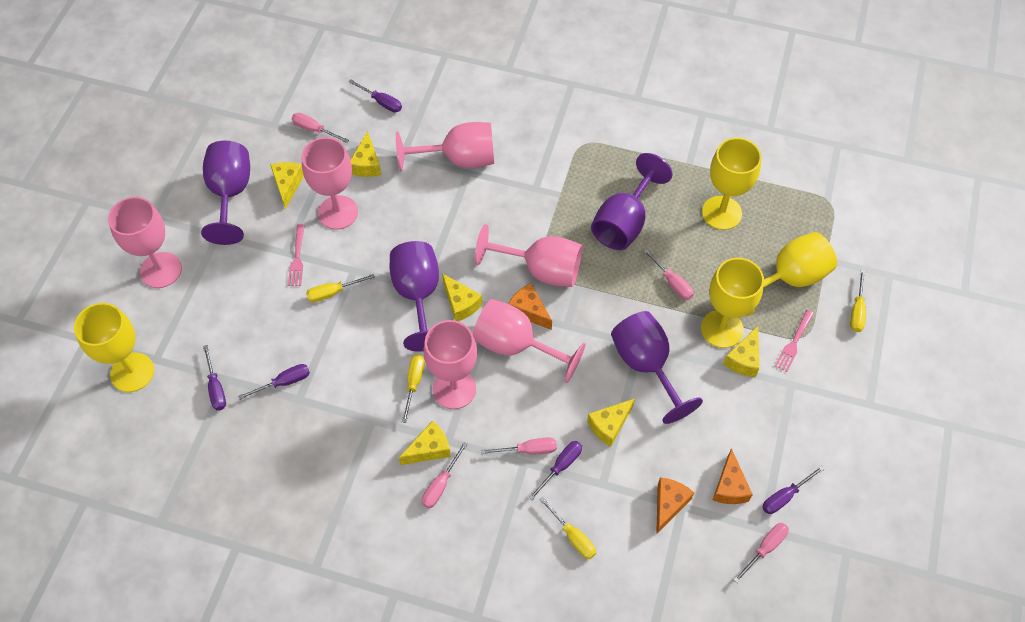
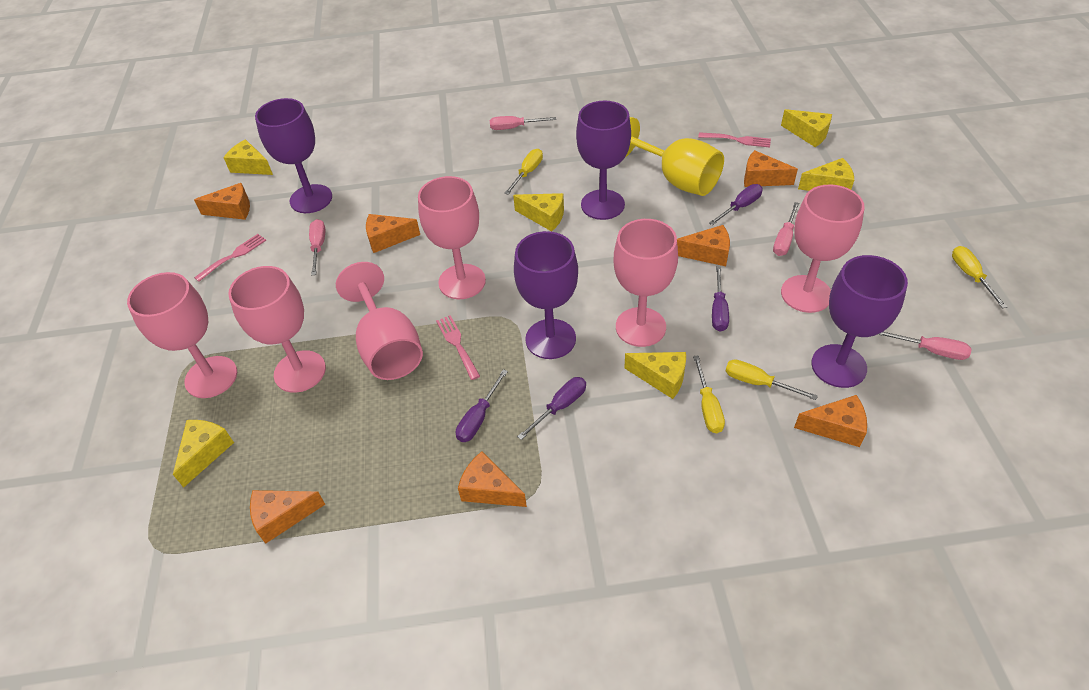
orange cheese: [508,283,552,330] [656,477,694,534] [713,448,753,504] = 3 -> [194,183,250,220] [250,490,325,544] [366,214,420,253] [458,451,527,507] [677,225,730,266] [744,150,798,187] [794,395,867,447] = 7
pink fork: [288,224,305,286] [775,310,814,372] = 2 -> [194,234,266,282] [436,315,480,380] [698,132,771,148] = 3
pink screwdriver: [292,113,349,143] [422,442,468,508] [481,438,557,454] [643,249,694,300] [734,523,789,583] = 5 -> [309,219,325,276] [490,116,556,130] [773,202,799,256] [877,332,972,360] = 4
purple screwdriver: [203,345,226,411] [238,364,310,400] [349,79,402,112] [528,441,582,500] [762,466,824,514] = 5 -> [456,369,508,442] [517,377,586,440] [709,184,763,225] [712,266,729,332] = 4
yellow goblet: [74,303,154,392] [701,258,764,348] [702,138,762,230] [748,232,837,315] = 4 -> [626,117,724,196] = 1

